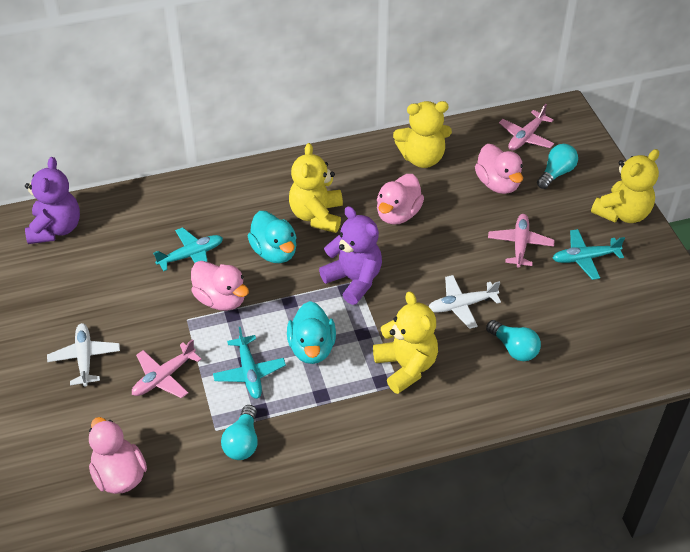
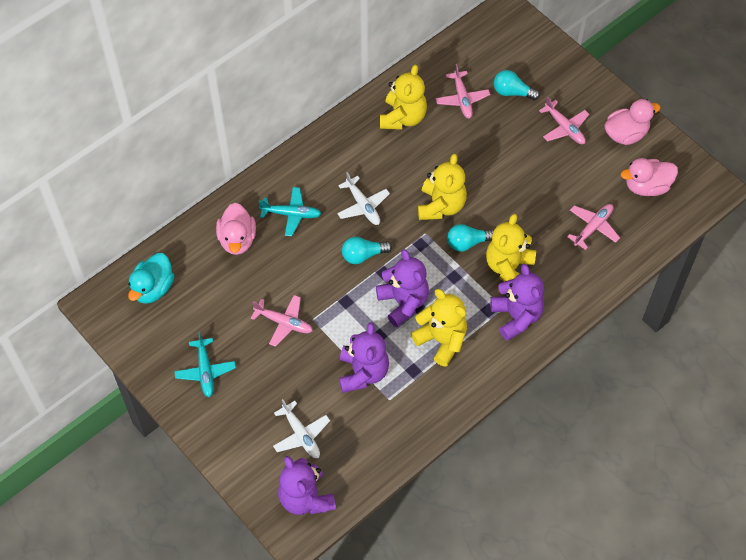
pink duck: [89,417,147,494] [191,261,249,311] [377,174,424,225] [475,144,523,194] = 4 -> [216,203,256,255] [605,99,661,145] [621,158,678,196] = 3
pink plane: [132,339,202,398] [488,214,555,268] [499,104,554,151] = 3 -> [251,295,313,347] [436,64,490,119] [539,97,589,144] [567,204,620,250] = 4
purple teddy bear: [25,157,80,244] [319,206,382,305] = 2 -> [278,456,336,515] [339,322,389,393] [376,249,429,327] [490,264,544,341] = 4
turquoise duck: [248,211,297,263] [287,301,336,364] = 2 -> [128,253,174,304] = 1
turquoise plane: [153,227,223,271] [213,327,286,399] [553,229,625,280] = 3 -> [174,332,236,397] [259,187,321,236] = 2

